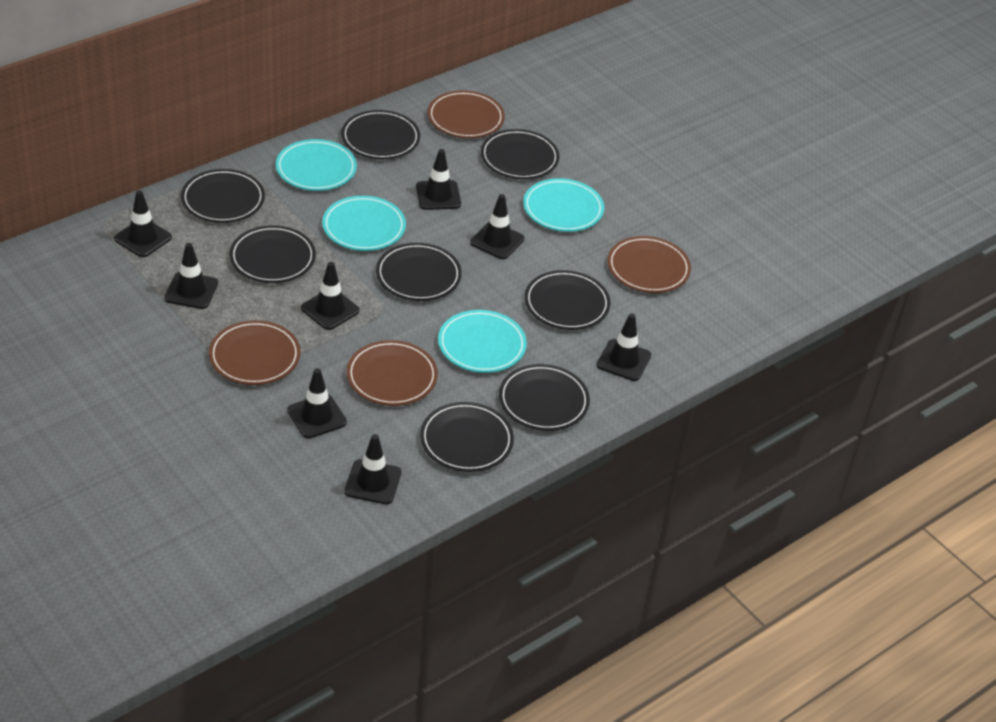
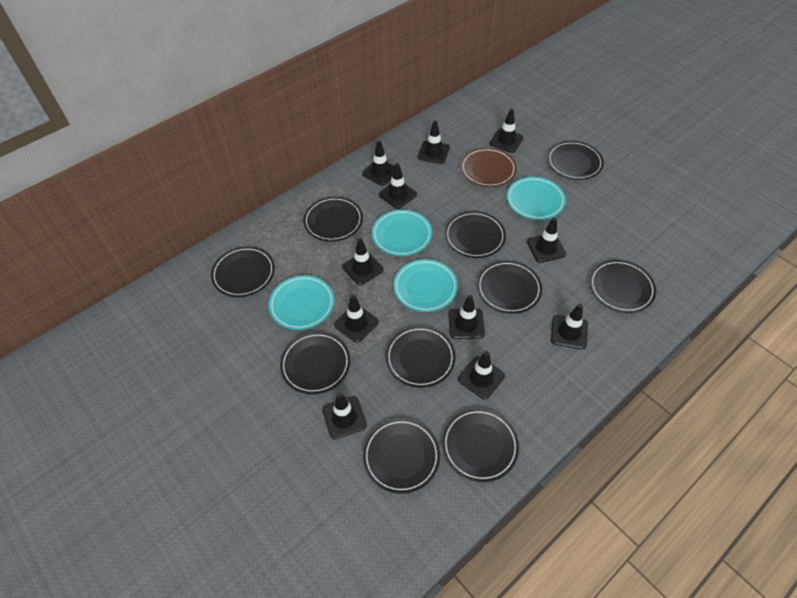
black plate: [181,169,265,223] [230,225,316,283] [341,110,420,159] [376,243,462,301] [420,402,514,472] [481,129,559,179] [499,364,590,431] [525,270,610,330] = 8 -> [211,246,275,297] [280,332,350,394] [303,197,363,242] [363,418,440,494] [385,326,456,388] [442,408,519,482] [445,211,506,258] [477,261,542,314] [547,141,604,180] [589,260,656,313] = 10
black traffic cone: [114,190,172,257] [164,243,218,309] [287,368,347,439] [301,262,360,330] [345,434,401,504] [416,149,461,210] [470,194,524,259] [597,313,651,381] = 8 -> [322,392,367,439] [334,295,379,343] [342,238,384,285] [362,141,394,186] [379,163,417,209] [418,121,450,164] [448,295,485,339] [458,351,505,399] [490,109,524,153] [527,217,566,263] [551,304,588,349] = 11
brown plate: [209,320,300,385] [347,340,438,406] [428,90,505,138] [607,236,691,293] = 4 -> [460,148,517,187] = 1

